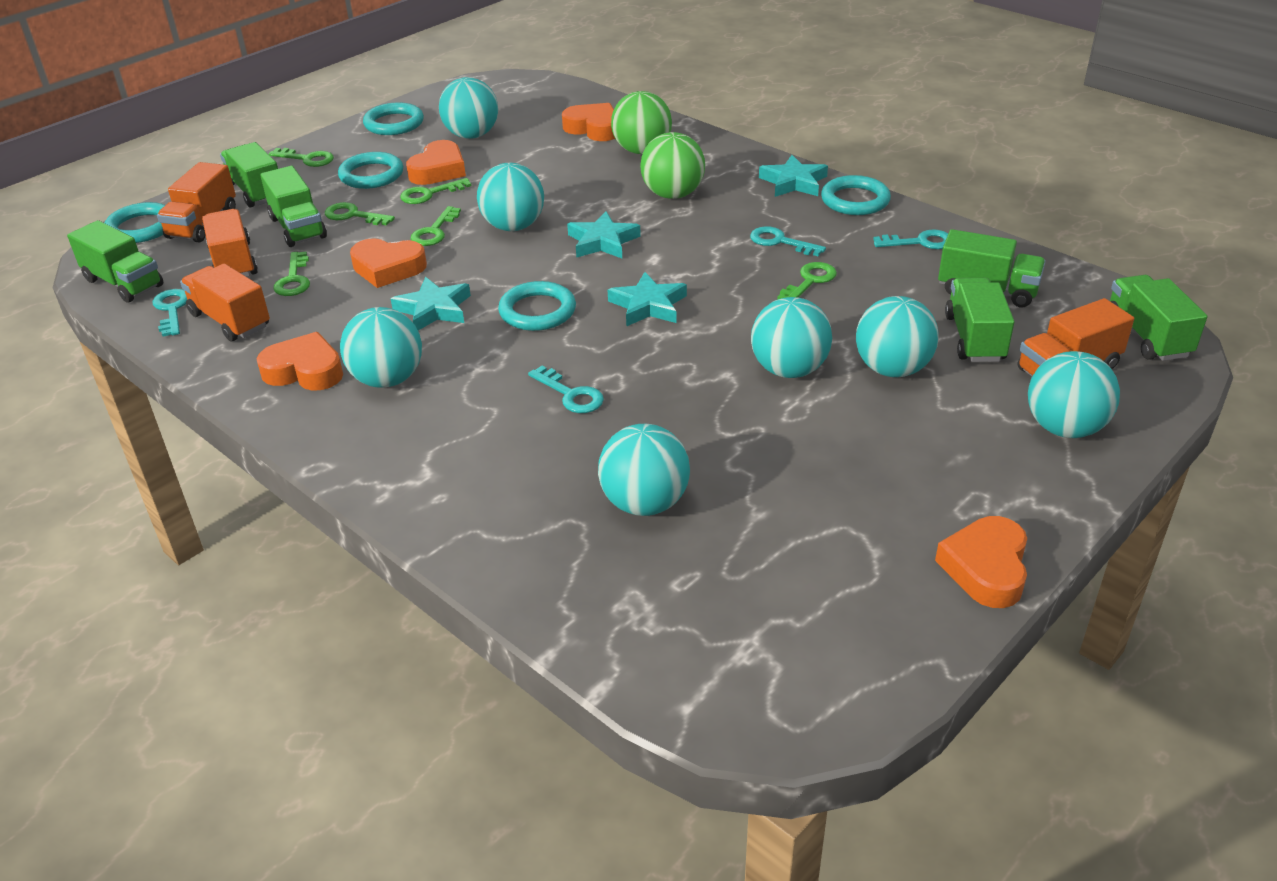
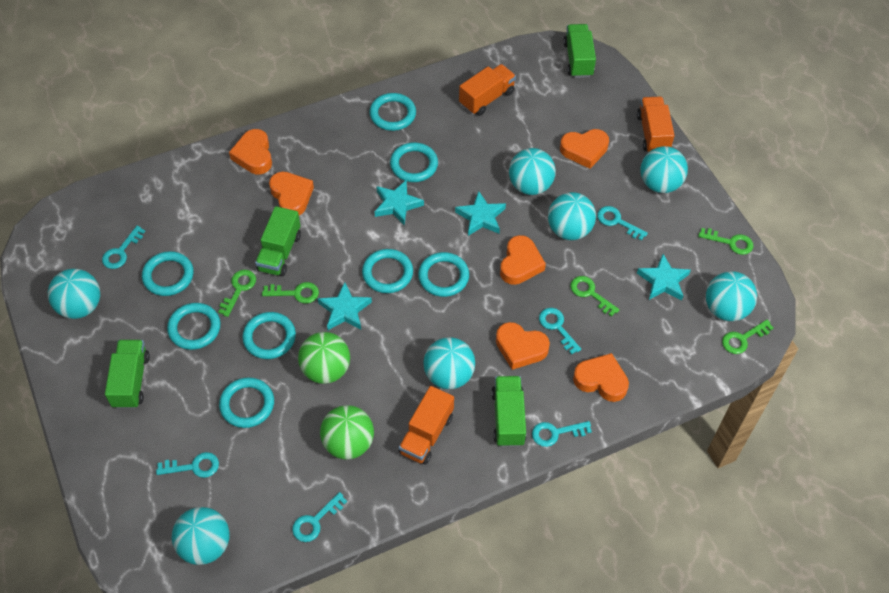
green key: [269,148,334,167] [273,252,310,296] [325,202,395,226] [400,178,471,204] [411,206,461,246] [777,262,837,299] = 6 -> [218,270,256,317] [262,282,319,304] [570,276,619,317] [698,228,753,255] [722,320,774,354] = 5
green truck: [67,220,163,303] [220,142,278,207] [260,166,327,247] [938,229,1046,307] [945,278,1014,362] [1110,275,1207,361] = 6 -> [105,340,150,409] [255,206,301,276] [491,376,526,447] [563,24,596,78] = 4
orange heart: [257,332,343,390] [350,238,427,288] [406,140,466,185] [562,103,615,141] [935,516,1027,608] = 5 -> [229,129,272,174] [269,172,314,215] [496,322,550,370] [500,235,546,285] [560,129,609,169] [573,353,629,402] = 6
orange truck: [157,162,236,243] [180,264,270,341] [202,209,258,277] [1018,298,1134,376] = 4 -> [399,386,454,465] [459,64,516,116] [637,97,675,152] = 3
turquoise key: [153,289,187,337] [528,366,604,413] [750,226,826,256] [873,230,948,249] = 4 -> [102,226,145,269] [156,452,219,478] [292,492,347,542] [532,421,592,447] [539,308,581,355] [597,206,648,241] = 6
turquoise ring: [104,202,165,243] [338,152,403,189] [363,102,424,135] [498,281,576,331] [821,175,891,215] = 5 -> [142,251,194,296] [167,303,220,350] [219,377,274,428] [242,312,296,359] [362,249,413,293] [369,93,416,131] [390,142,438,182] [418,252,469,297] = 8

